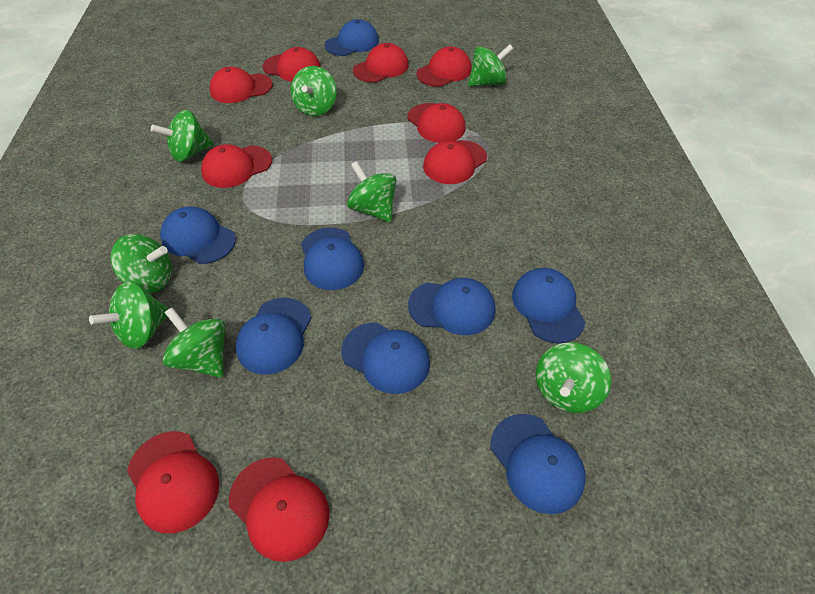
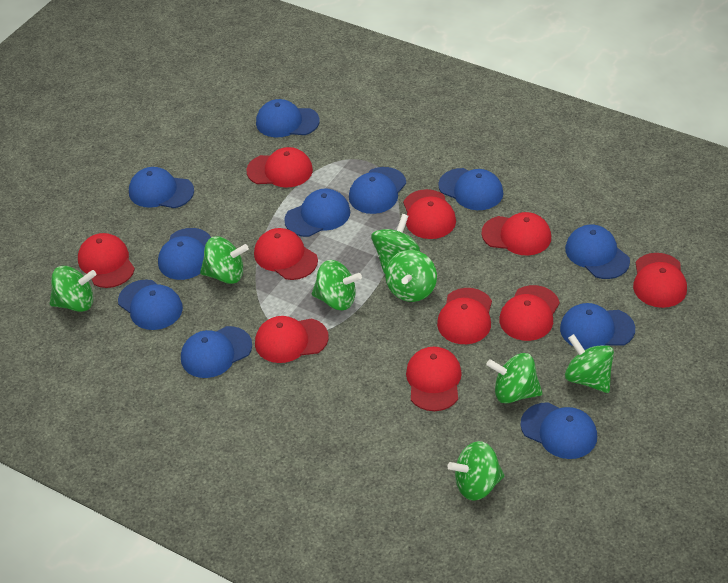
blue cap: [160,206,236,264] [236,298,312,375] [301,227,364,290] [325,19,379,56] [341,323,430,394] [408,278,496,335] [491,414,586,514] [512,268,586,343] = 8 -> [118,279,183,330] [129,167,194,208] [158,228,211,280] [181,326,252,378] [256,99,320,137] [284,188,350,237] [349,167,406,214] [438,168,503,210] [520,402,597,459] [560,303,635,350] [565,225,630,279] = 11
red cap: [127,431,219,533] [201,144,272,188] [210,67,273,103] [229,457,329,562] [263,47,321,82] [353,43,409,83] [407,103,466,143] [416,46,472,87] [423,140,487,184] = 9 -> [78,233,135,288] [247,147,313,188] [254,228,318,280] [255,316,329,363] [403,189,456,239] [406,347,462,411] [437,288,492,344] [481,212,551,255] [499,285,560,341] [633,253,687,308] = 10

